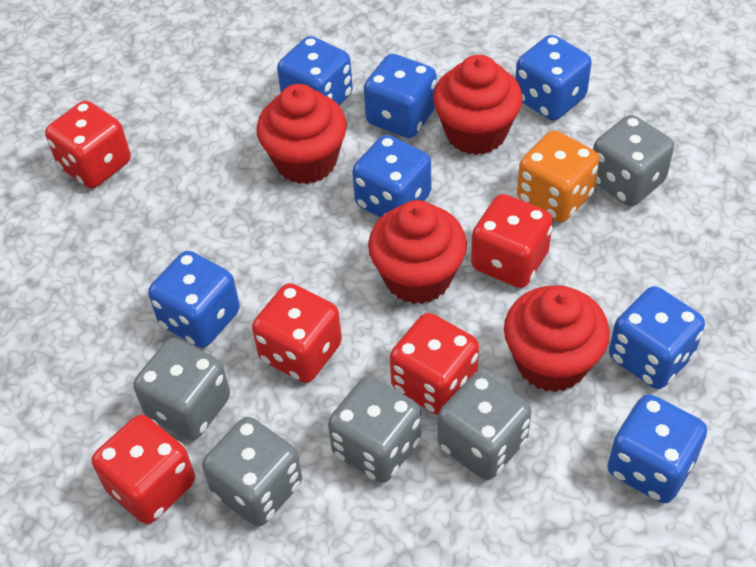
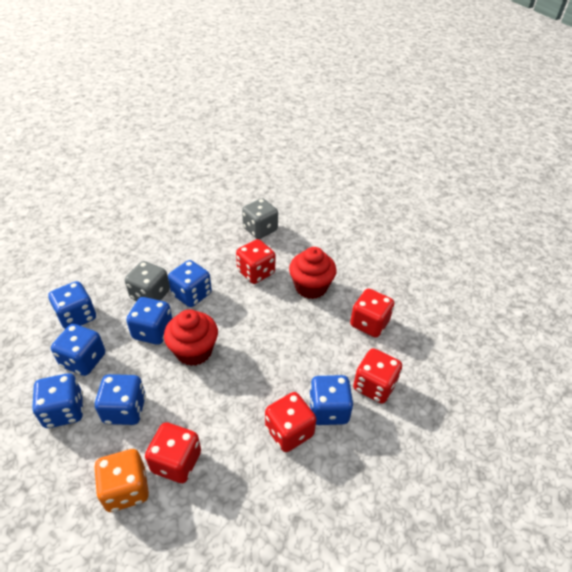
grey dice: [133,338,230,440] [202,417,302,526] [328,376,421,483] [437,372,532,480] [593,115,674,206] = 5 -> [125,261,170,301] [242,198,278,239] = 2
red cupcake: [257,84,347,184] [368,200,467,304] [433,55,523,155] [504,285,610,392] = 4 -> [164,309,218,366] [289,247,337,299] = 2

